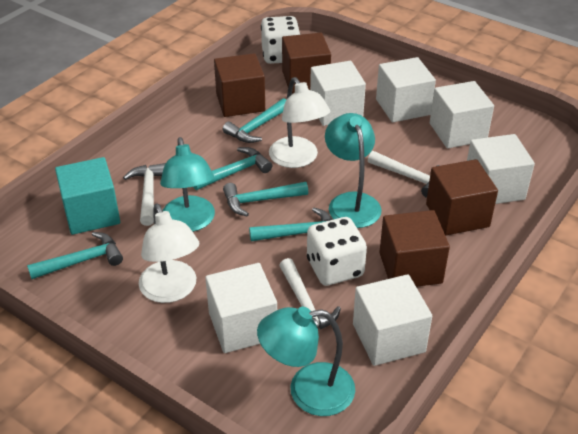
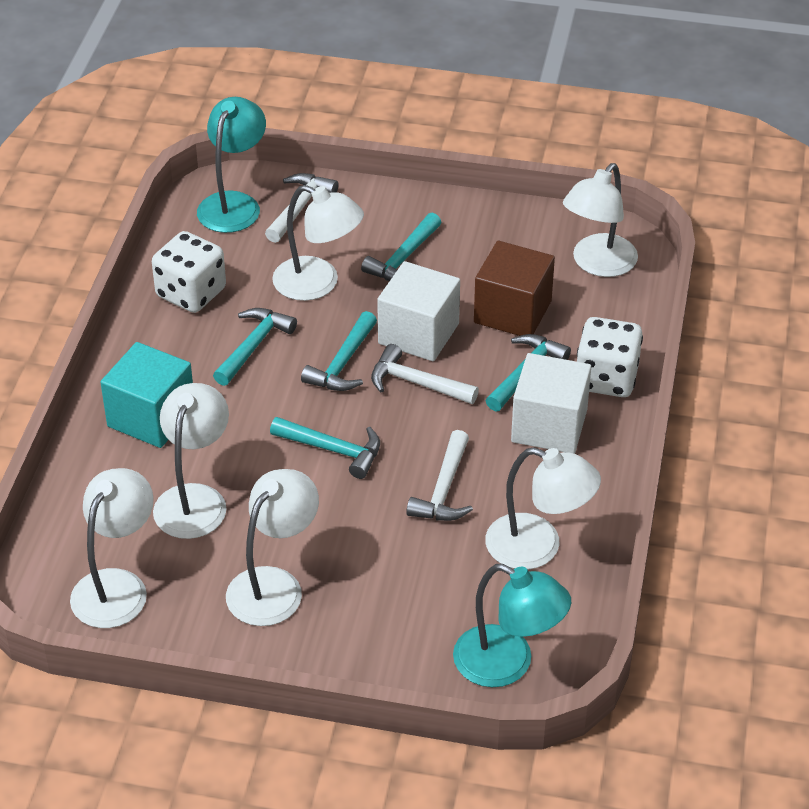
brown cube: [214,53,265,117] [282,33,331,93] [379,210,450,287] [426,159,498,236] = 4 -> [474,241,555,336] = 1
turquoise lamp: [160,137,215,232] [257,307,355,416] [325,113,382,228] = 3 -> [197,97,266,233] [453,564,571,687] = 2
white cube: [205,263,277,353] [310,61,366,126] [353,274,432,366] [376,57,436,122] [430,81,494,148] [467,134,535,204] = 6 -> [377,261,460,361] [511,353,591,454] = 2
white lamp: [139,203,199,303] [269,77,330,168] = 2 -> [70,468,154,628] [153,383,229,539] [226,469,319,626] [272,185,364,301] [485,447,601,570] [563,163,638,277] = 6

